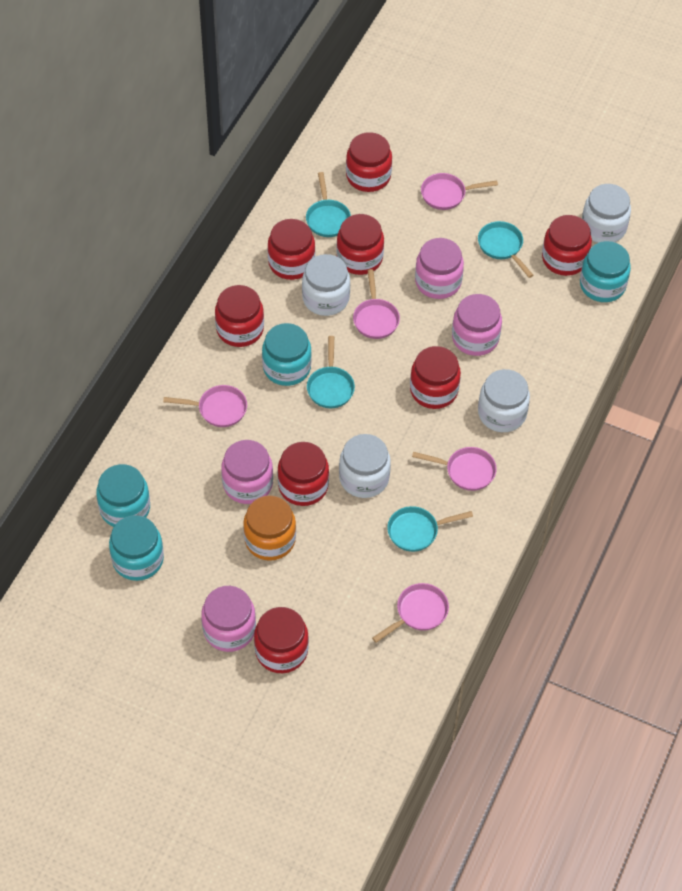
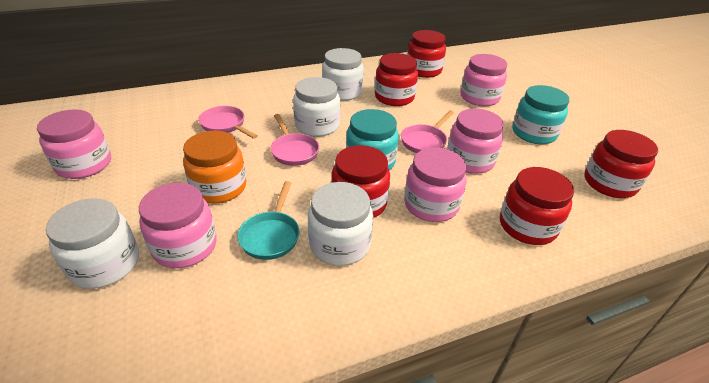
pink jar: [201,586,256,652] [221,440,273,504] [415,238,464,299] [452,294,502,356] = 4 -> [37,109,111,179] [139,183,217,268] [404,148,467,222] [447,109,504,174] [460,54,507,106] = 5
pink pan: [163,385,247,427] [353,269,400,339] [372,583,449,643] [412,447,497,491] [421,173,498,210] = 5 -> [198,106,258,139] [270,114,319,166] [401,111,454,153] = 3
red jar: [215,285,264,347] [254,607,309,673] [268,219,315,280] [278,442,329,506] [336,214,384,275] [346,132,392,192] [410,346,461,409] [542,215,592,276] = 8 -> [331,145,390,218] [375,53,418,106] [407,30,446,78] [500,167,574,245] [584,130,658,198] = 5
turquoise jar: [96,464,150,527] [109,515,164,581] [262,323,312,386] [580,241,631,302] = 4 -> [346,109,399,171] [512,85,569,144] = 2
turquoise pan: [306,172,351,237] [307,336,355,408] [387,506,473,552] [478,221,533,278] = 4 -> [237,181,299,260] = 1

